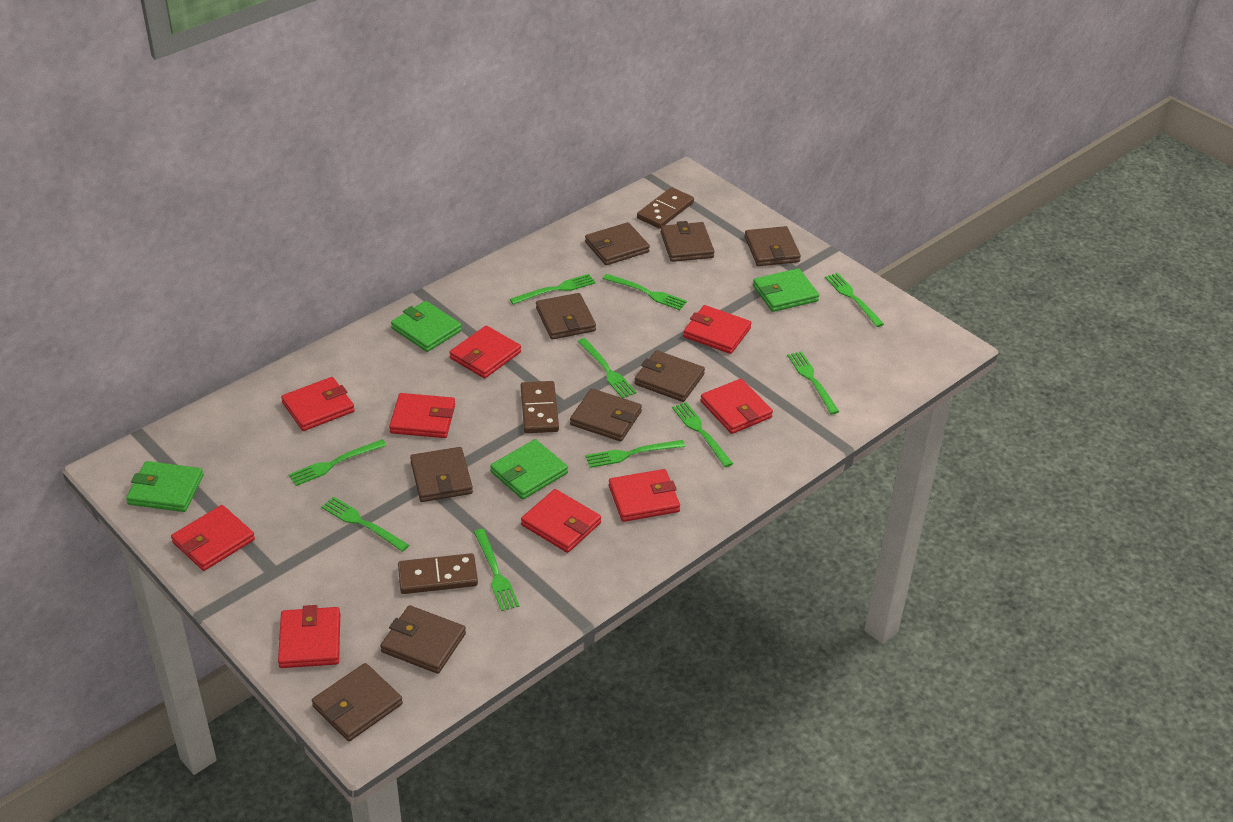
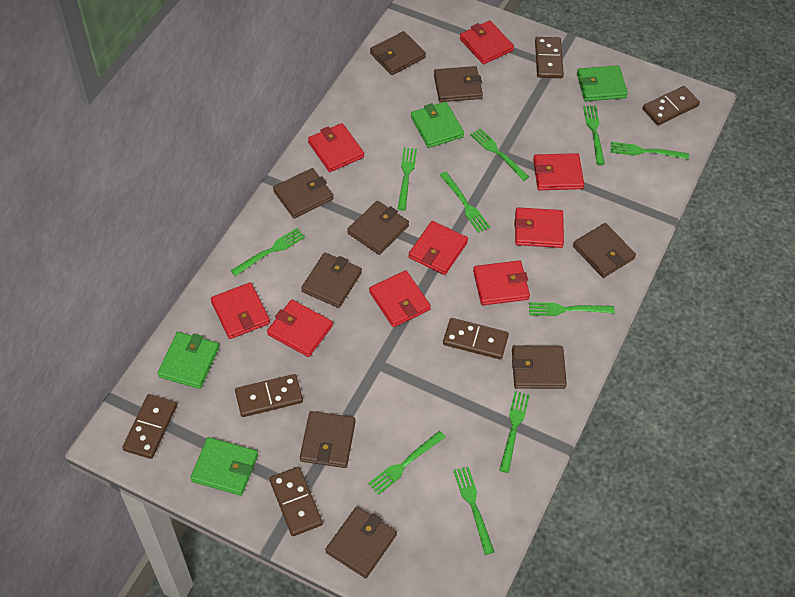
brown domino: [398,553,478,594] [521,381,559,433] [637,187,694,229] = 3 -> [122,394,177,459] [235,374,303,417] [269,467,323,536] [443,318,509,359] [535,37,564,78] [642,86,700,125] = 6

